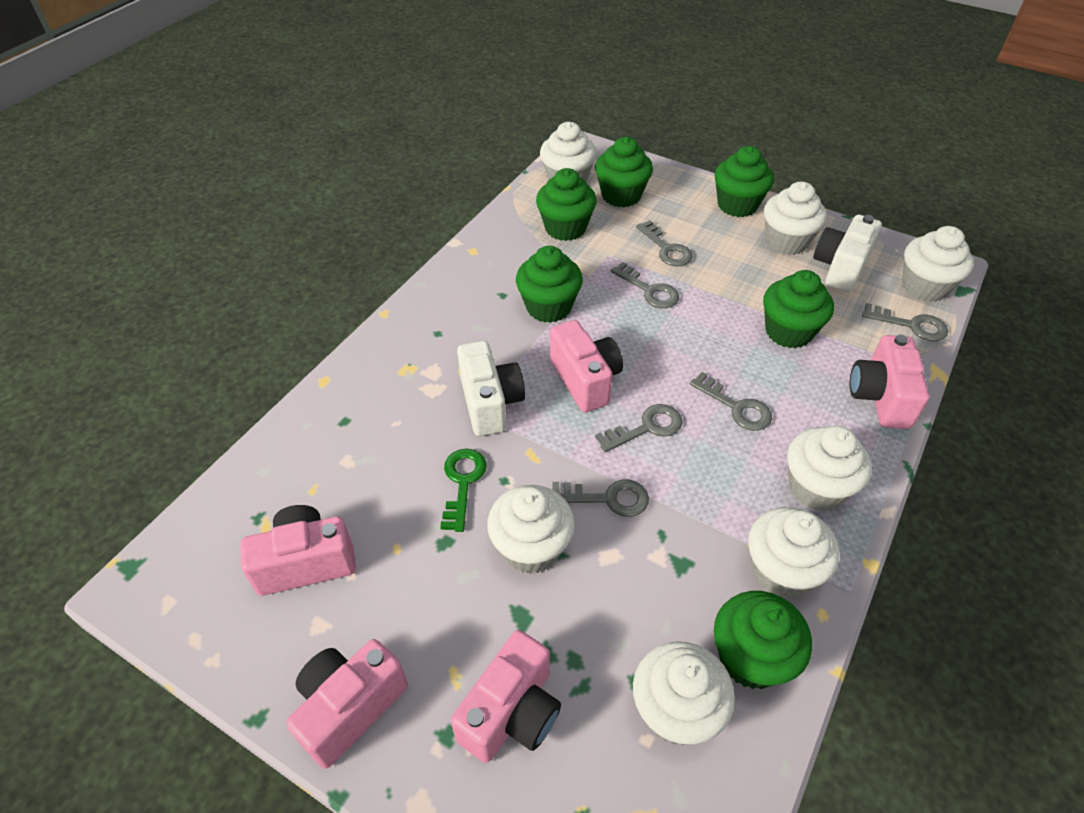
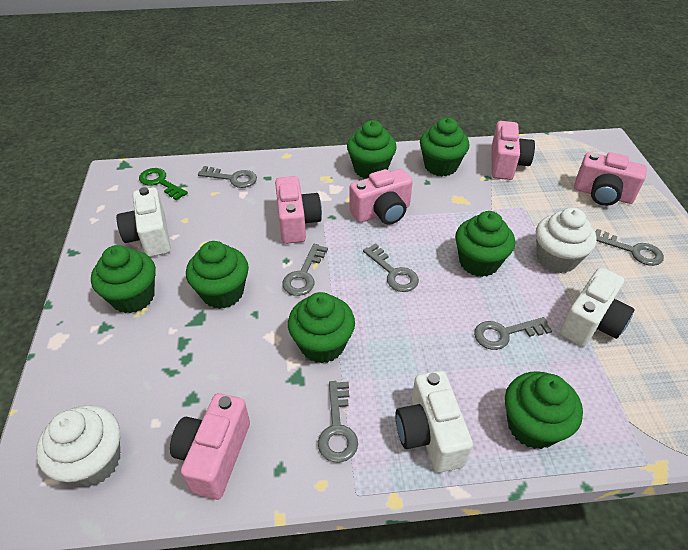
green cupcake: [516,246,583,323] [536,168,597,241] [595,137,653,207] [714,146,774,217] [714,591,812,689] [763,270,834,348] = 6 -> [91,245,156,313] [186,241,249,309] [288,292,355,363] [347,120,397,179] [420,117,469,176] [455,211,515,277] [505,371,583,449] = 7
white camera: [457,341,525,436] [813,215,882,292] = 2 -> [116,187,171,257] [395,371,473,473] [560,267,635,346] = 3
white cupcake: [487,485,575,574] [540,122,597,182] [633,641,735,745] [748,507,840,598] [764,181,827,255] [787,426,872,511] [902,226,974,302] = 7 -> [36,405,120,487] [536,207,597,273] = 2

